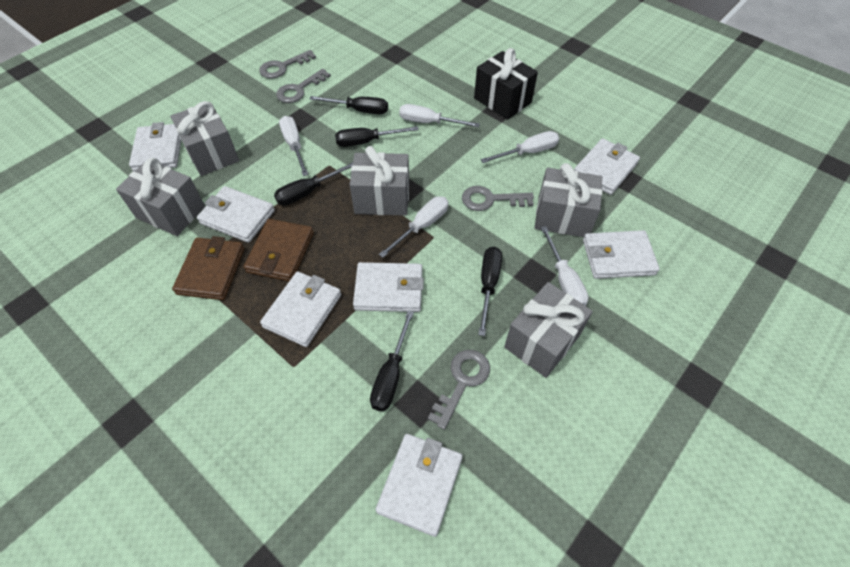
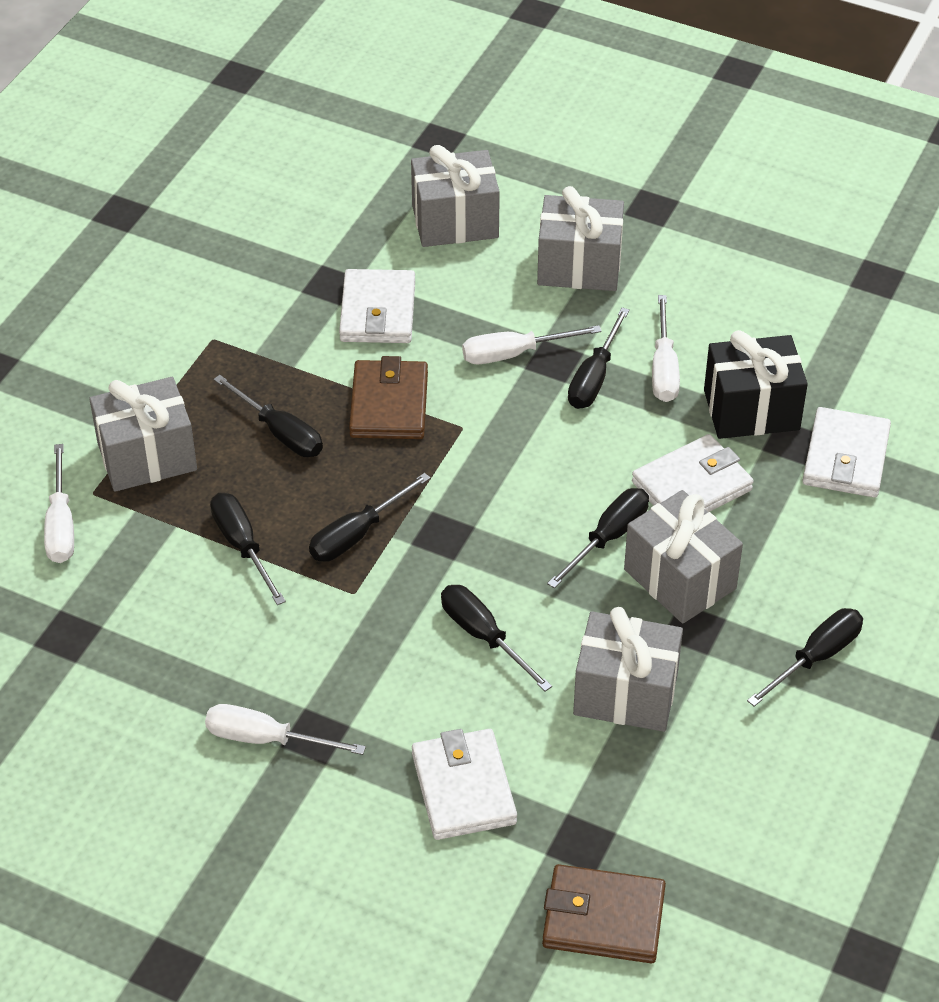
black screwdriver: [274,162,353,205] [310,96,388,114] [335,126,419,147] [370,310,414,411] [478,247,502,336] = 5 -> [210,493,286,605] [213,375,323,457] [309,473,431,562] [441,585,552,691] [547,488,649,589] [568,308,630,409] [747,608,863,707] = 7
grey key: [259,50,316,78] [276,69,331,103] [428,350,490,430] [462,186,534,211] = 4 -> none = 0
white screwdriver: [279,116,308,176] [379,196,448,258] [399,104,480,127] [481,131,559,163] [540,226,589,306] = 5 -> [44,444,74,563] [205,704,366,755] [462,325,602,364] [652,295,680,402] = 4
white wallet: [129,122,181,171] [197,186,275,243] [260,271,341,347] [353,262,424,312] [376,434,463,537] [574,138,640,195] [583,230,660,279] = 7 -> [339,269,415,343] [412,729,517,840] [632,434,754,512] [802,407,891,497] = 4

